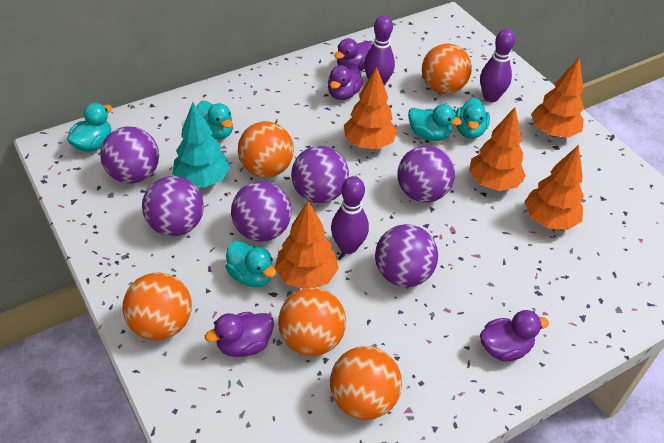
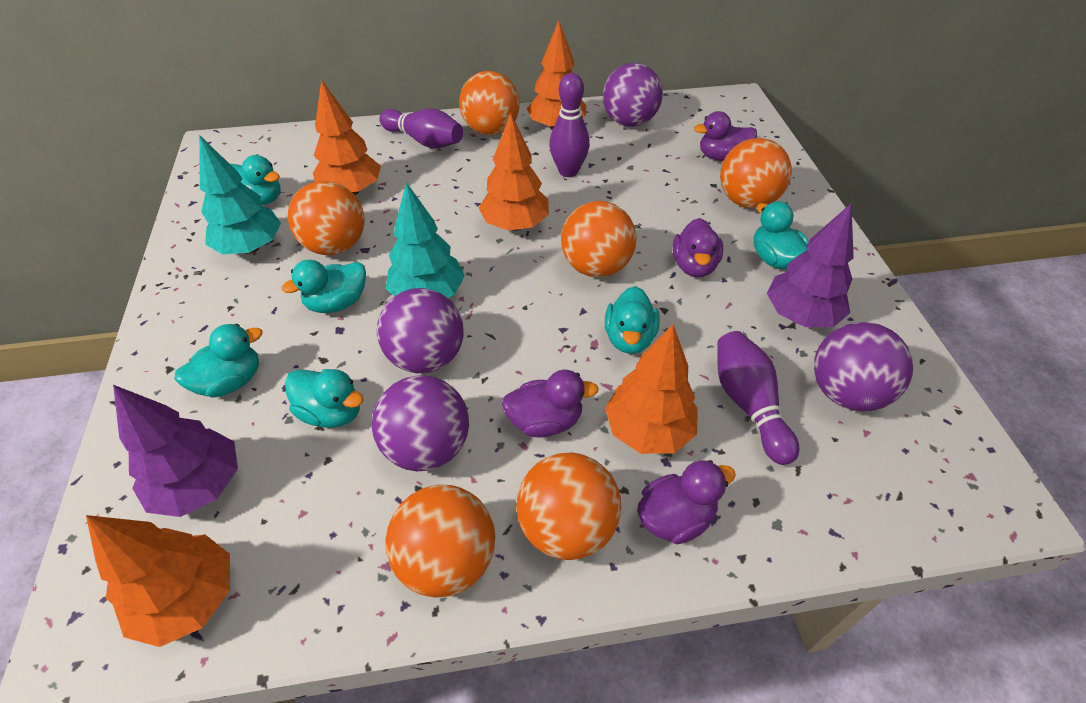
orange ball: [123,272,192,340] [238,121,294,178] [278,287,346,356] [330,346,402,420] [422,44,472,94] = 5 -> [288,181,365,255] [385,485,495,598] [459,71,520,135] [516,452,621,560] [561,201,637,277] [720,138,792,209] = 6
purple ball: [100,127,159,183] [142,176,204,236] [231,181,292,242] [291,146,349,203] [375,224,438,287] [398,145,455,203] = 6 -> [372,375,469,471] [377,288,464,373] [603,63,663,127] [814,322,913,412] = 4
purple tree: none = 0 -> [113,385,238,517] [767,203,854,327] = 2
turquoise duck: [67,103,112,152] [197,101,233,140] [226,241,276,287] [408,104,462,141] [455,98,490,139] = 5 -> [174,324,262,398] [230,155,281,205] [282,260,366,313] [285,369,364,428] [605,286,660,354] [754,201,809,269] = 6
turquoise tree: [173,102,230,187] = 1 -> [199,135,281,254] [386,182,465,298] = 2

